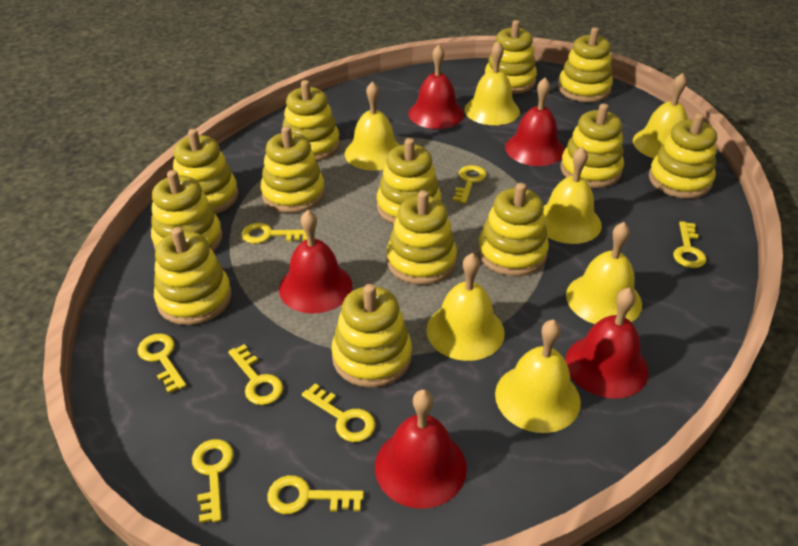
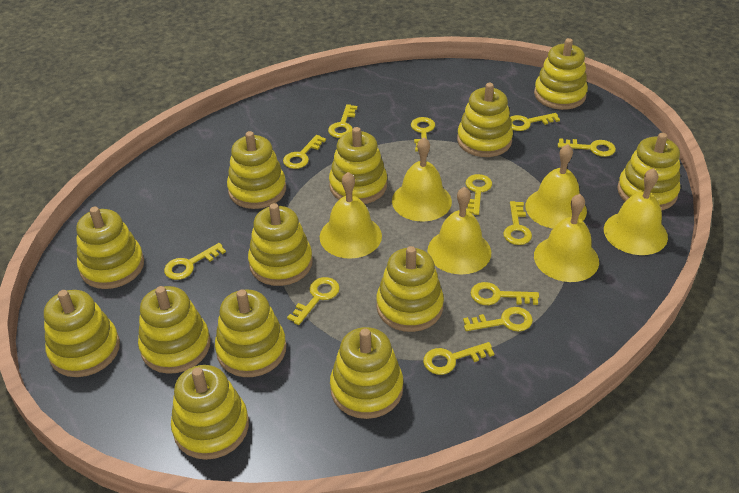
red bell: [279,210,352,314] [375,389,467,509] [408,45,464,129] [505,78,564,166] [566,288,649,399] = 5 -> none = 0
yellow bell: [345,81,400,171] [426,253,505,361] [464,41,520,125] [495,319,581,433] [543,147,602,244] [566,222,642,324] [633,73,688,159] = 7 -> [320,172,382,259] [392,137,452,222] [427,187,491,275] [525,144,587,229] [534,194,599,282] [604,168,668,255] = 6
yellow key: [137,333,186,393] [192,439,234,523] [228,344,283,405] [241,223,307,244] [267,475,364,514] [302,383,376,442] [453,165,487,204] [673,221,707,268] = 8 -> [164,243,226,280] [283,135,326,169] [287,277,340,325] [328,104,358,138] [411,117,435,152] [423,342,495,375] [463,307,533,331] [466,174,492,215] [471,282,539,305] [503,201,532,245] [510,113,560,131] [558,138,616,157] = 12

